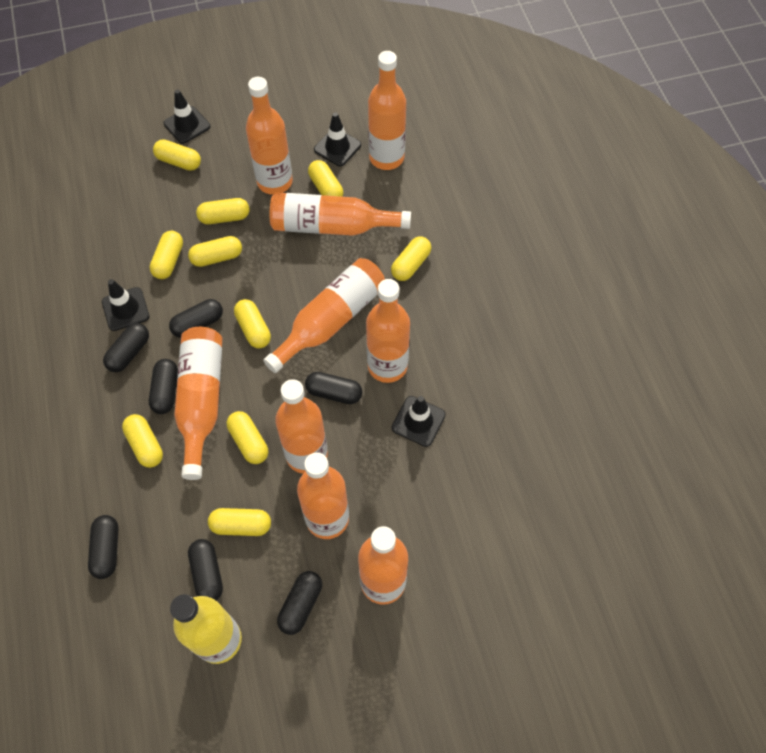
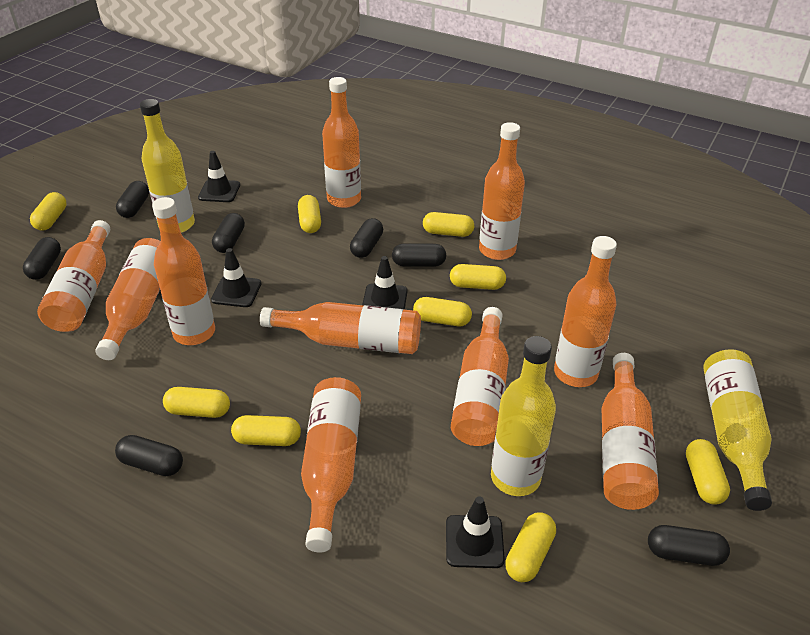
orange bottle: [174,327,222,480] [246,77,293,195] [263,258,385,373] [270,192,411,236] [275,379,328,474] [297,453,349,539] [358,526,408,605] [366,279,410,383] [368,51,406,170] = 9 -> [37,220,110,332] [96,238,161,360] [152,197,215,345] [260,302,421,354] [301,377,361,553] [322,77,361,208] [451,307,509,446] [479,122,525,260] [554,236,617,387] [601,353,659,510] = 10
yellow bottle: [170,594,242,664] = 1 -> [140,99,195,233] [491,336,556,496] [703,349,772,511] = 3
yellow capsule: [122,414,163,468] [150,231,183,279] [153,140,201,171] [188,236,242,267] [196,198,249,224] [208,508,271,536] [227,411,268,464] [234,299,271,349] [308,160,343,197] [391,236,431,281] = 10 -> [30,192,67,231] [163,387,230,418] [231,415,301,446] [298,195,321,233] [413,297,472,326] [423,212,474,237] [450,264,506,290] [505,512,556,582] [686,439,730,505] = 9

